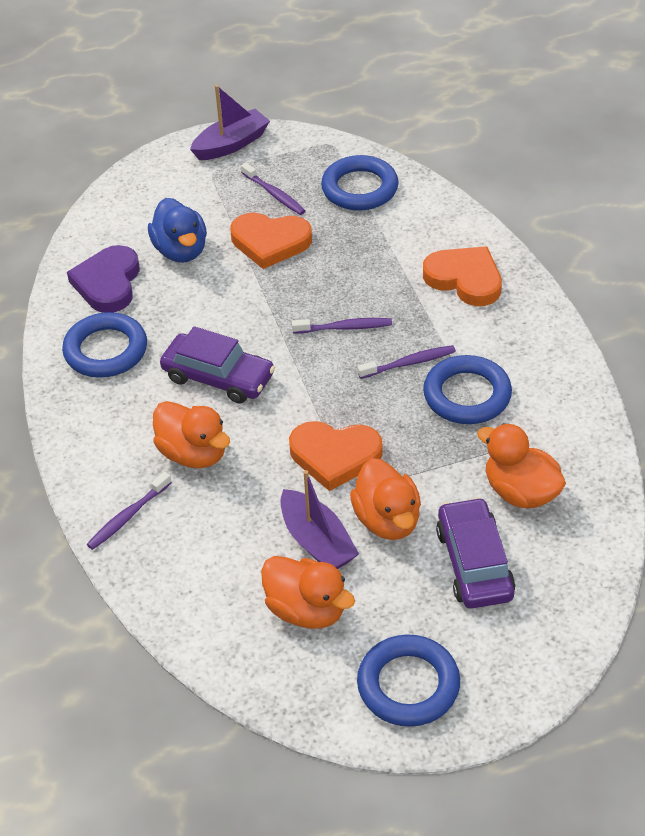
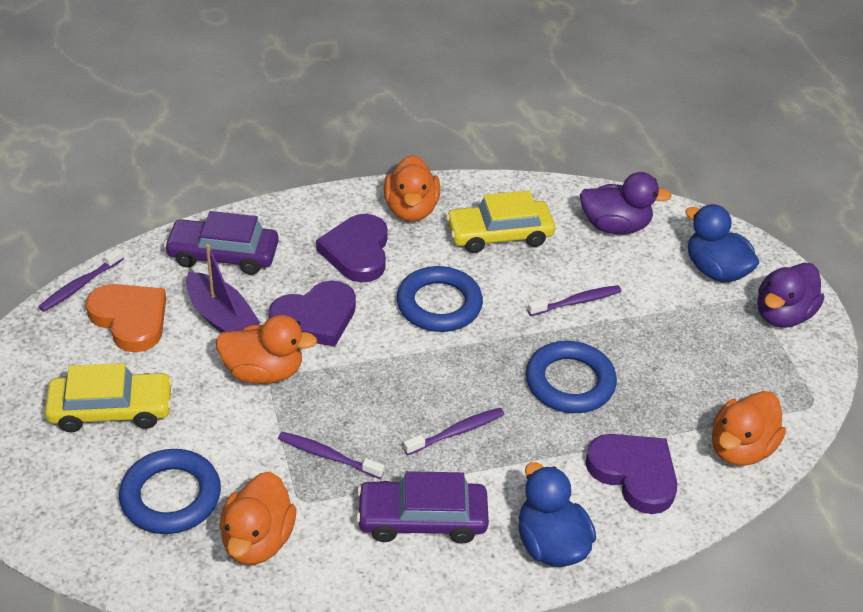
blue duck: [148,198,207,263] = 1 -> [518,462,596,567] [686,204,759,282] = 2
blue ring: [62,312,147,378] [321,155,398,211] [357,634,460,727] [423,355,512,424] = 4 -> [119,449,221,534] [397,266,483,332] [526,341,617,413] = 3
orange heart: [230,213,312,269] [289,421,383,491] [423,246,502,306] = 3 -> [86,284,166,352] = 1
purple boat: [190,85,270,160] [280,470,359,569] = 2 -> [186,244,260,333] = 1
purple duck: none = 0 -> [580,172,672,234] [757,262,824,328] = 2
purple heart: [67,245,140,313] = 1 -> [269,280,356,347] [316,214,388,282] [585,434,677,514] = 3
yellow car: none = 0 -> [45,363,173,432] [446,190,555,253] = 2

